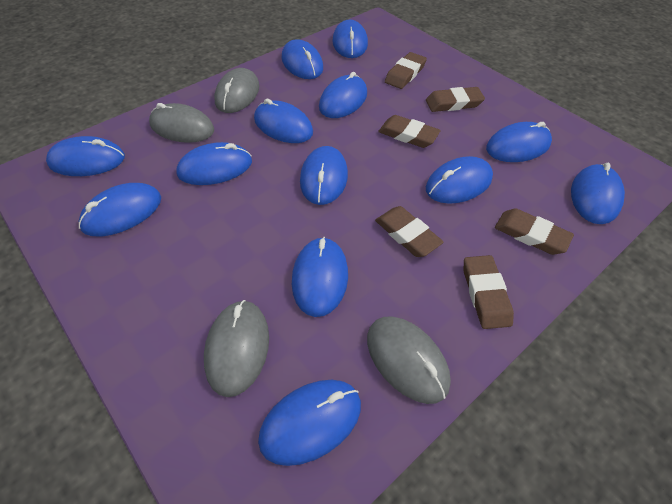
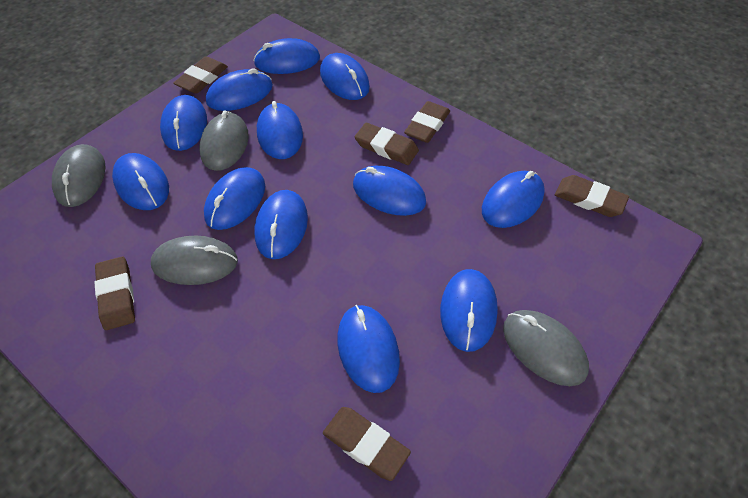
blue mouse: [46,136,125,176] [79,183,161,236] [176,142,252,185] [254,99,313,143] [258,380,361,466] [281,39,323,79] [292,237,348,317] [300,146,348,205] [319,72,367,118] [332,20,368,58] [426,156,493,204] [486,122,552,162] [571,163,625,224] = 13 -> [112,153,169,210] [160,95,207,151] [204,167,265,230] [206,68,273,111] [253,38,320,74] [254,190,308,259] [257,101,303,159] [320,53,370,100] [337,305,400,393] [353,166,426,216] [440,269,498,352] [482,171,545,228] = 12

